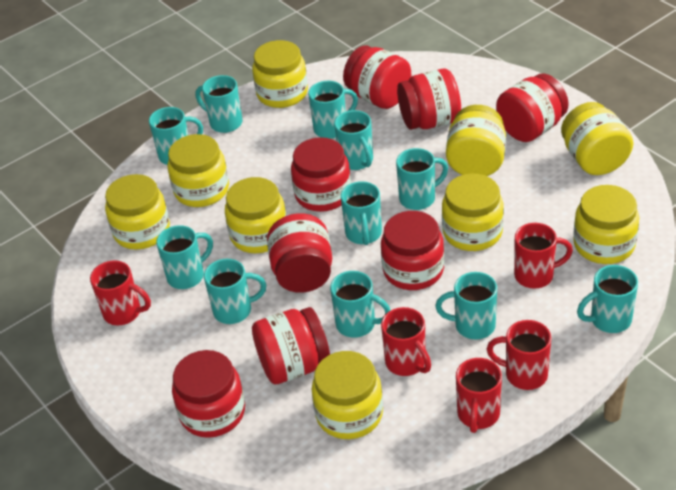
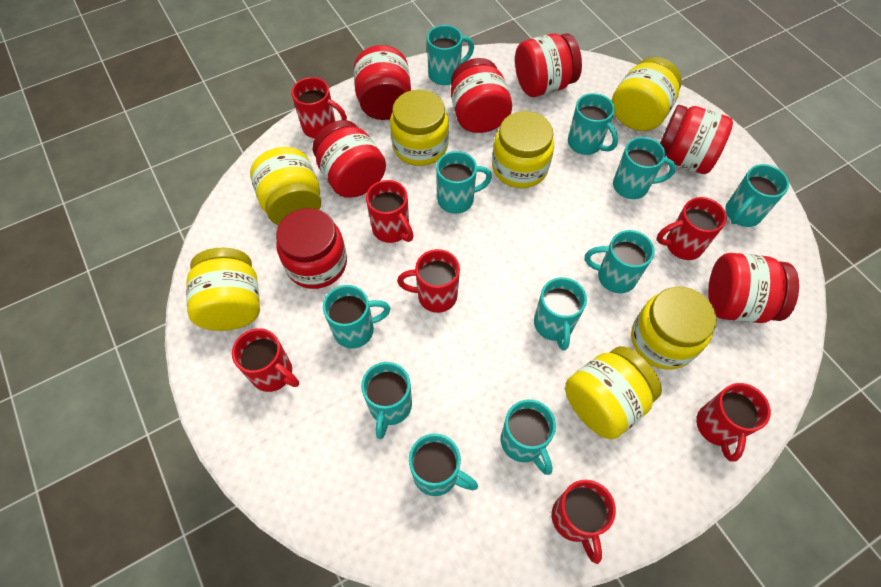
red jar: [172,350,245,438] [252,307,330,384] [267,213,332,293] [291,137,351,212] [343,45,411,109] [381,211,444,290] [397,68,461,130] [496,73,568,142] = 8 -> [276,208,347,289] [313,120,386,198] [354,45,411,120] [451,58,512,133] [515,33,582,97] [660,105,733,174] [708,253,799,323] = 7
red mug: [90,260,151,325] [381,307,431,376] [456,358,502,433] [487,320,552,390] [514,223,573,289] = 5 -> [232,328,299,392] [291,77,347,138] [366,180,414,243] [397,249,460,313] [552,480,616,564] [657,197,727,260] [696,383,771,462] = 7
yellow jar: [105,174,170,250] [168,134,229,207] [225,177,287,253] [252,40,308,108] [312,351,383,439] [442,173,504,251] [446,105,506,176] [561,102,634,175] [573,185,639,264] = 9 -> [186,247,260,331] [250,147,321,225] [390,90,449,166] [492,111,554,188] [565,346,662,439] [612,57,682,131] [631,286,717,370] = 7

